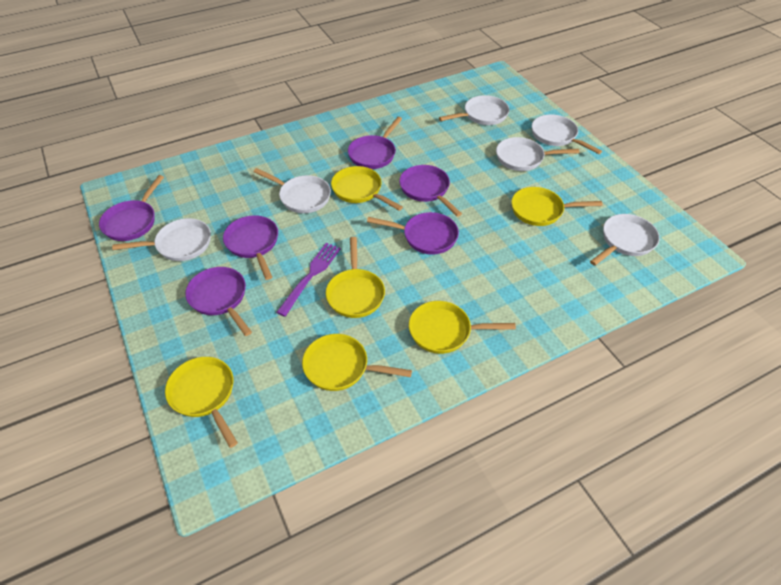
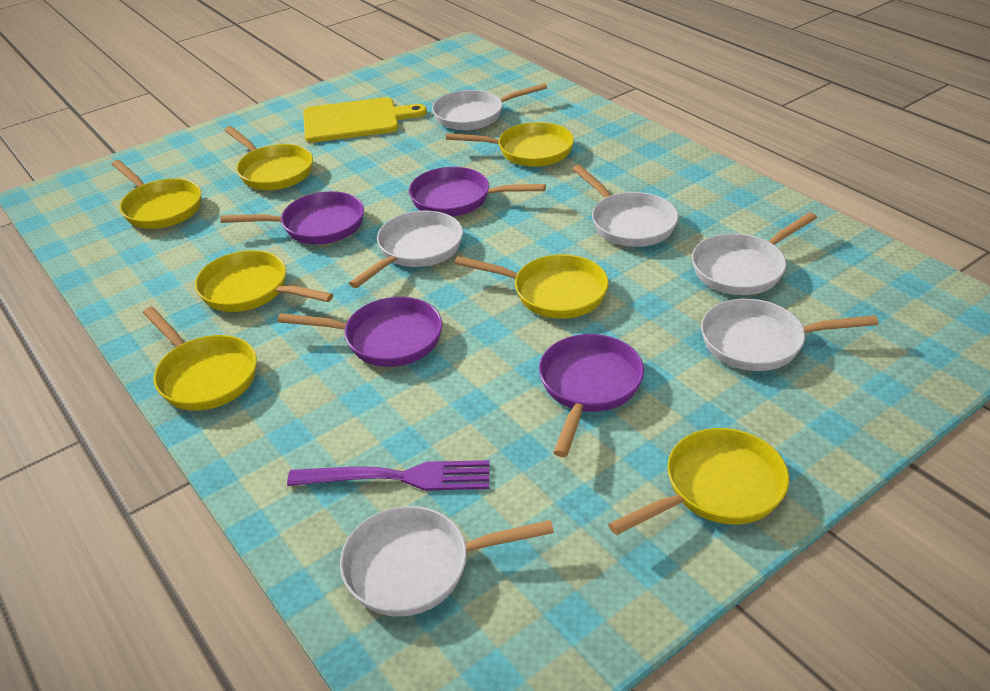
purple pan: [99,175,164,241] [185,267,252,336] [223,215,278,280] [348,117,402,169] [367,212,459,255] [399,165,462,217] = 6 -> [220,191,364,244] [278,297,442,367] [409,167,546,216] [539,334,644,457] = 4
yellow cutting board: none = 0 -> [303,97,427,143] = 1
yellow pan: [165,357,238,448] [302,334,412,391] [326,237,385,318] [331,166,403,211] [409,301,516,354] [511,187,603,226] = 6 -> [111,160,201,229] [142,307,257,410] [195,250,333,312] [224,126,313,190] [446,122,574,167] [454,255,609,319] [608,428,789,535] = 7

